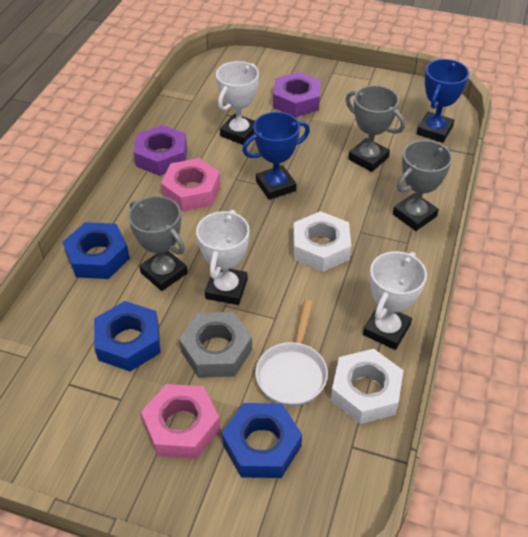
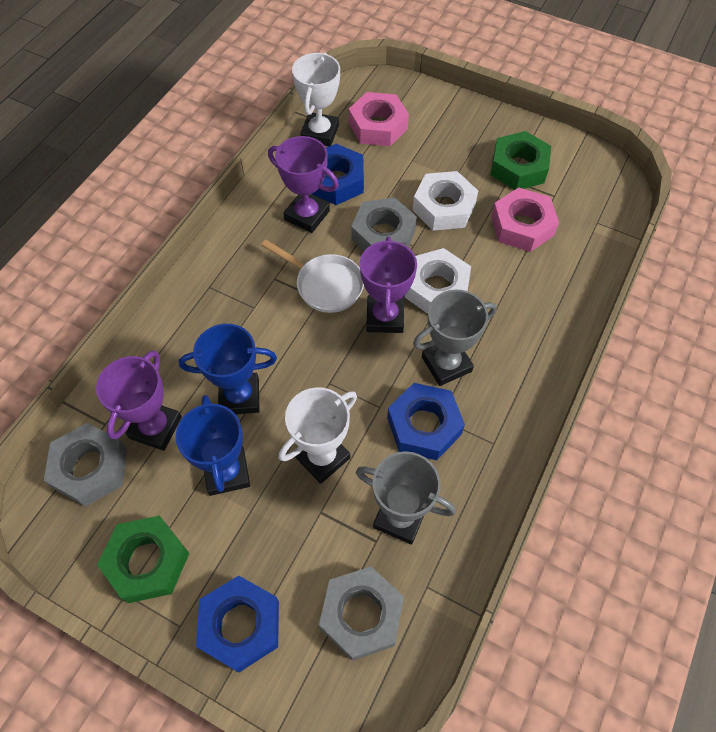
green nut: none = 0 -> [97,516,189,603] [490,131,551,190] = 2
grey nut: [179,312,252,378] = 1 -> [44,423,127,507] [319,567,404,661] [351,197,417,251] = 3
grey trophy: [128,196,188,291] [345,85,405,172] [393,140,452,231] = 3 -> [356,451,456,544] [413,289,497,386] = 2
purple nut: [134,125,187,176] [273,72,321,117] = 2 -> none = 0
purple trophy: none = 0 -> [96,350,182,451] [268,136,339,233] [360,237,417,333] = 3
white trophy: [196,210,250,305] [216,61,259,145] [363,251,427,350] = 3 -> [279,387,357,484] [292,52,340,146] = 2

